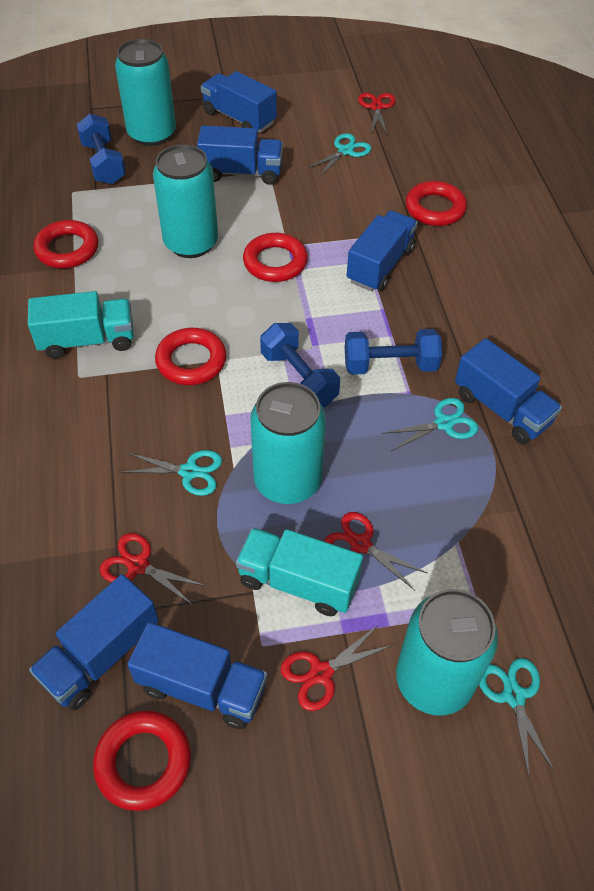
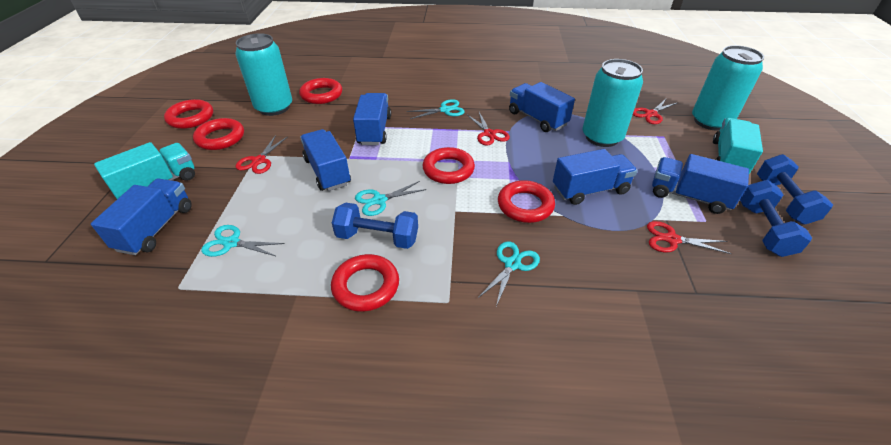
red ring: [33,220,99,268] [93,710,191,811] [155,328,227,385] [243,233,308,282] [405,181,467,226] = 5 -> [164,99,213,129] [193,118,244,150] [299,78,342,104] [331,254,399,312] [422,147,475,184] [498,180,555,223] = 6
turquoise can: [115,39,176,146] [153,144,218,258] [250,382,326,504] [396,589,498,716] = 4 -> [235,33,292,116] [583,59,643,147] [692,45,764,131] = 3

